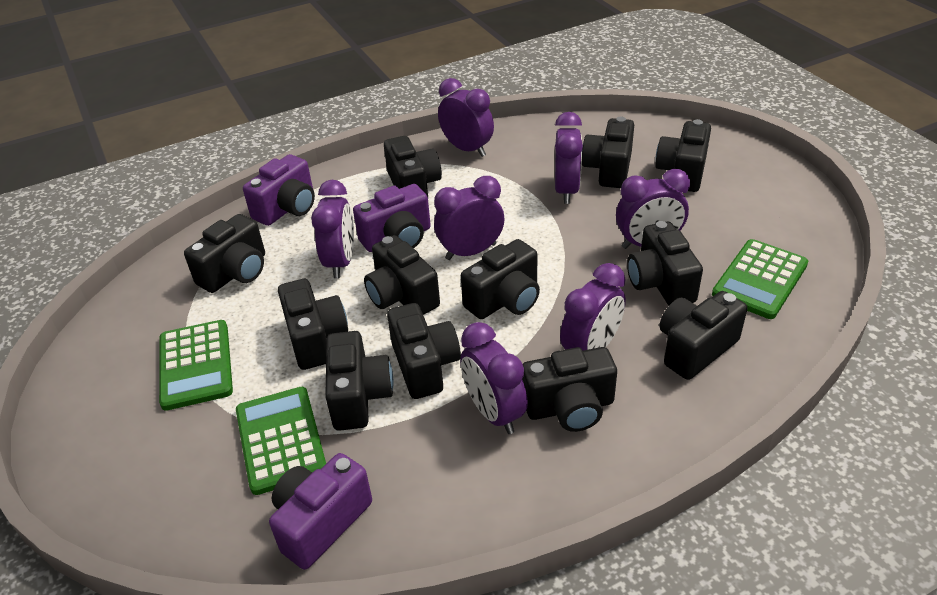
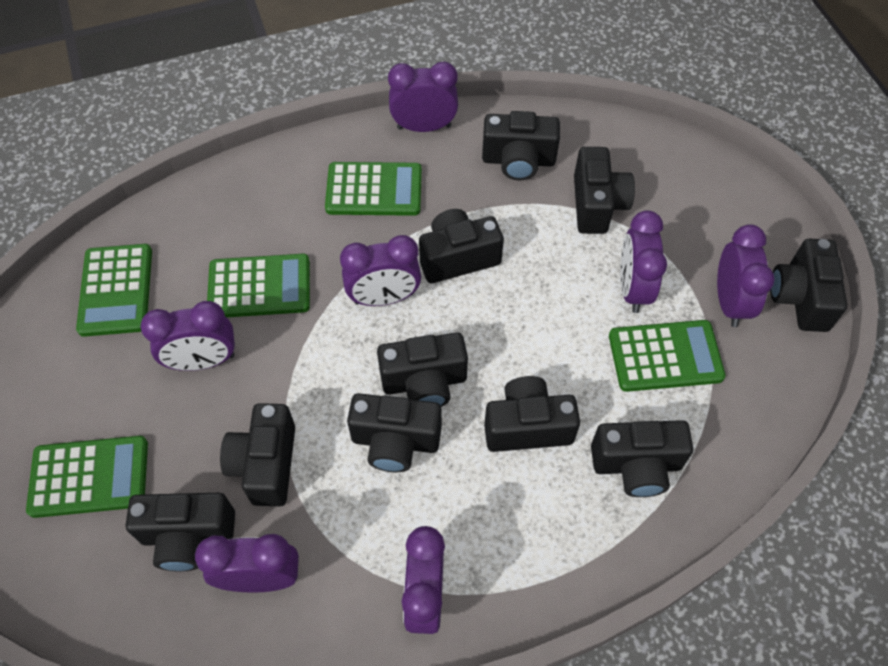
black camera: [184,214,265,293] [278,279,348,370] [325,331,393,431] [364,235,440,315] [384,136,442,197] [387,303,461,399] [461,239,540,319] [522,347,617,432] [582,116,634,188] [627,221,703,305] [655,119,711,192] [660,291,747,380] = 12 -> [126,493,235,571] [220,403,295,506] [347,393,442,472] [377,332,468,407] [419,209,504,283] [482,111,560,180] [484,376,580,452] [574,147,635,234] [591,420,693,497] [770,239,847,332] = 10
green calculator: [159,320,233,411] [236,387,326,495] [712,239,808,319] = 3 -> [26,436,148,518] [76,244,152,337] [207,254,310,317] [325,162,422,216] [609,320,726,392] = 5
purple camera: [243,154,315,226] [269,453,372,570] [353,184,431,252] = 3 -> none = 0

